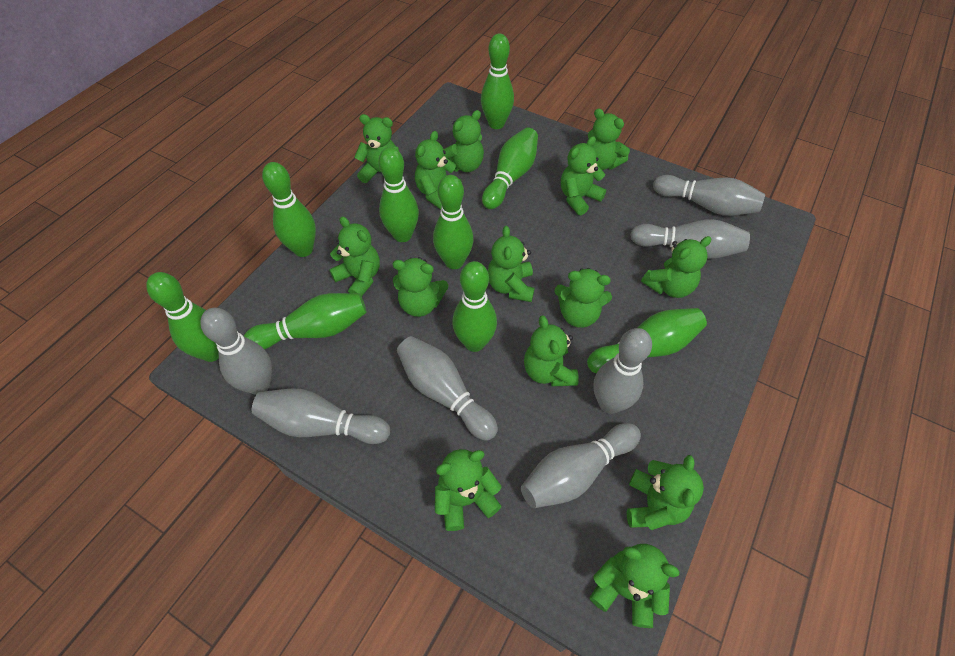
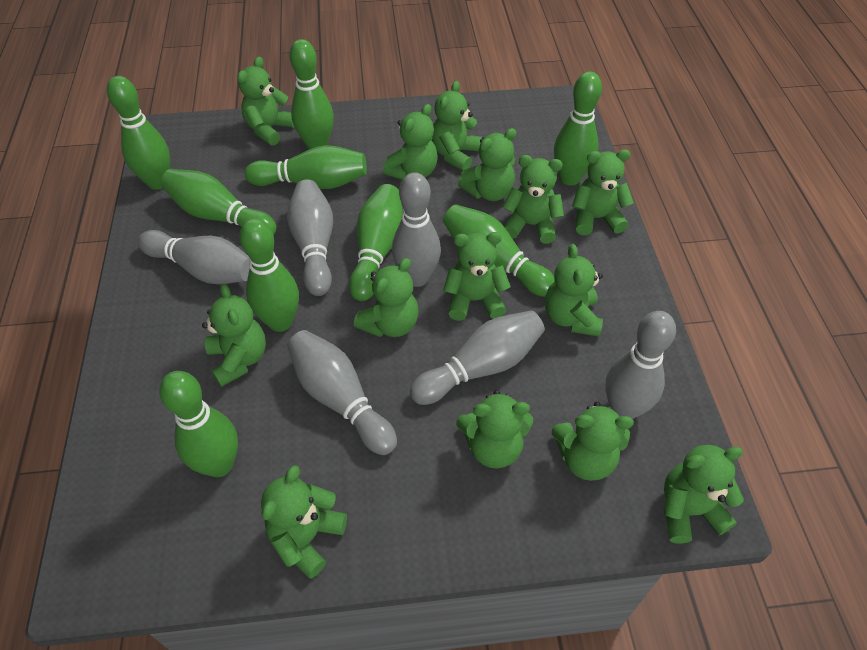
grey bowling pin: [200,308,272,395] [252,388,390,444] [397,336,498,441] [521,423,641,508] [594,328,652,414] [630,219,750,259] [653,175,765,216] = 7 -> [138,230,250,284] [287,180,333,296] [287,330,397,455] [392,172,441,287] [410,310,545,405] [606,311,676,419] = 6

